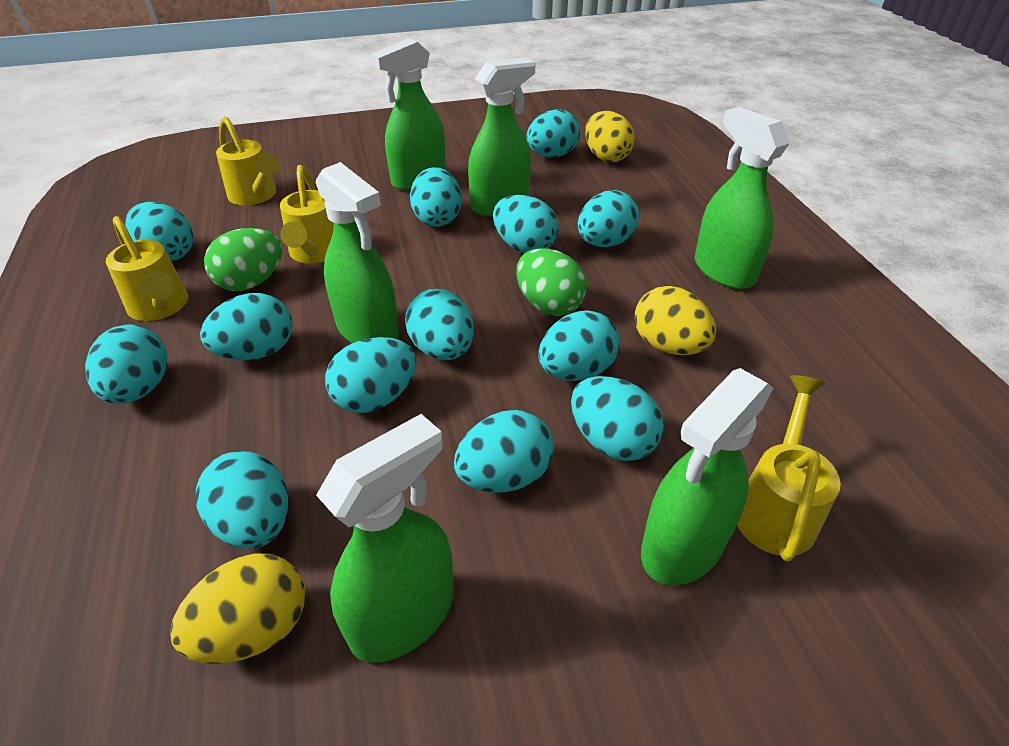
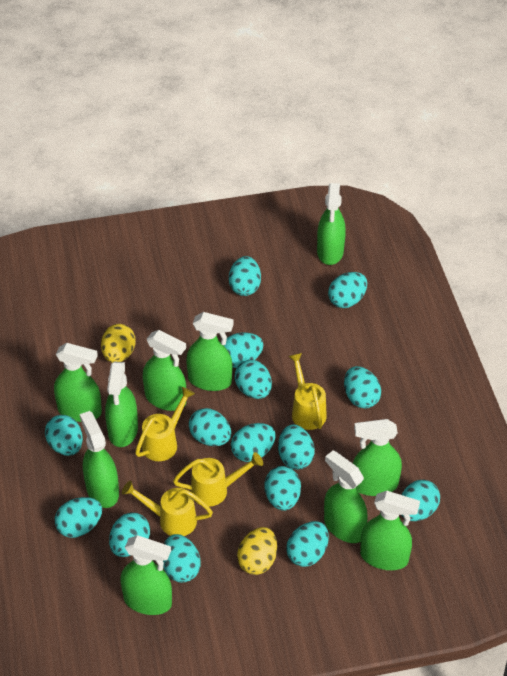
green egg: [204,228,282,291] [516,249,587,316] = 2 -> none = 0
green spray bottle: [316,162,399,343] [316,414,454,663] [371,38,446,191] [468,57,536,216] [641,368,773,585] [695,107,790,289] = 6 -> [54,343,102,422] [80,411,119,508] [105,362,138,447] [120,535,172,615] [143,330,186,411] [186,312,234,391] [317,183,346,265] [324,450,367,543] [353,419,402,496] [360,491,420,570] = 10
turquoise egg: [85,324,167,404] [125,202,193,261] [196,451,288,549] [200,293,293,360] [325,337,416,413] [405,289,474,360] [410,167,462,227] [454,410,554,492] [493,195,559,253] [526,109,580,157] [538,310,620,381] [571,376,664,461] [578,190,639,247] = 13 -> [45,415,83,456] [55,497,102,538] [109,513,150,557] [163,534,201,583] [189,408,231,446] [224,333,264,368] [229,256,261,296] [231,423,276,462] [235,360,272,399] [264,466,301,511] [278,425,314,470] [286,521,329,567] [328,272,367,308] [344,366,381,409] [402,480,440,521] = 15
yellow egg: [170,554,305,664] [585,111,635,162] [635,286,716,355] = 3 -> [101,324,136,363] [237,527,277,575] = 2

